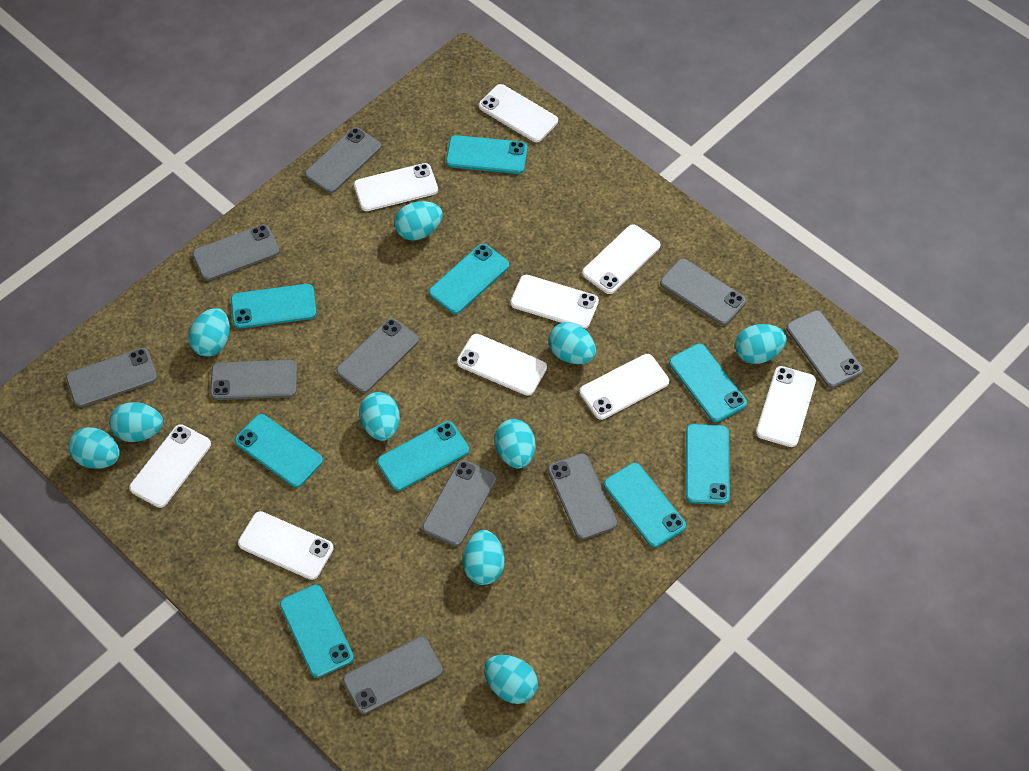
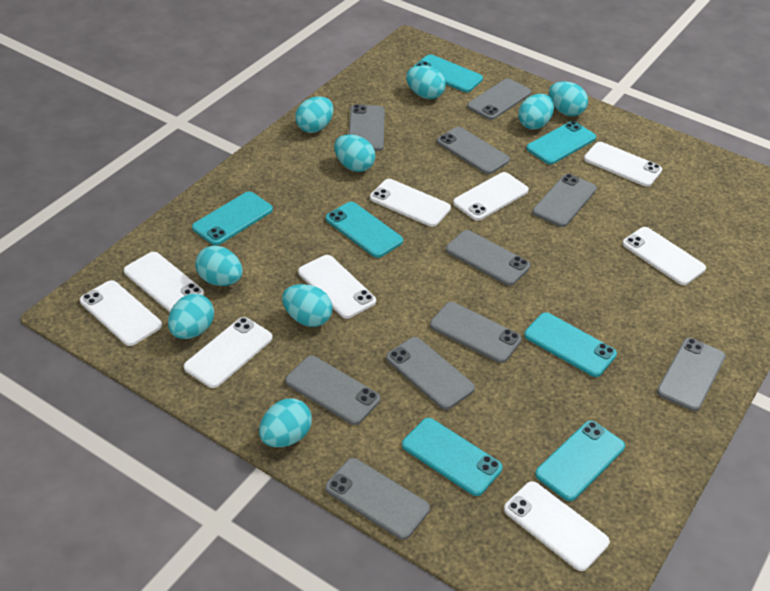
turquoise egg: [68,427,120,469] [109,402,163,442] [188,308,230,357] [359,392,400,441] [394,201,443,240] [463,530,504,585] [484,655,538,704] [495,419,535,468] [549,322,596,364] [735,324,787,364] = 10 -> [168,294,214,339] [195,246,243,286] [259,398,312,447] [282,284,333,327] [295,97,333,133] [334,134,375,172] [406,65,446,99] [518,94,554,130] [549,81,588,116] = 9
turquoise phone: [231,284,317,329] [234,414,323,488] [280,585,354,678] [377,421,469,491] [429,244,509,314] [446,135,527,174] [604,463,686,547] [669,343,747,422] [686,424,730,505] = 9 -> [192,191,273,245] [326,202,403,258] [402,418,503,496] [414,54,483,92] [524,312,617,377] [526,121,596,164] [535,420,625,501] = 7

